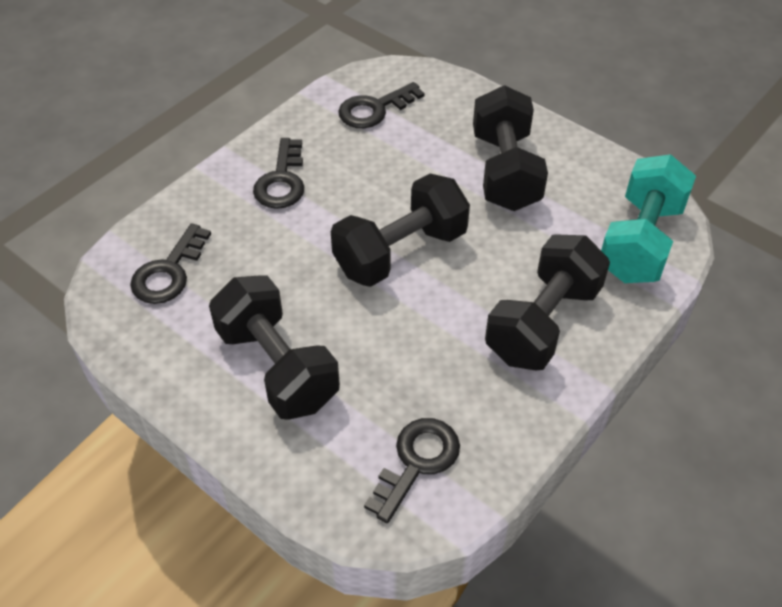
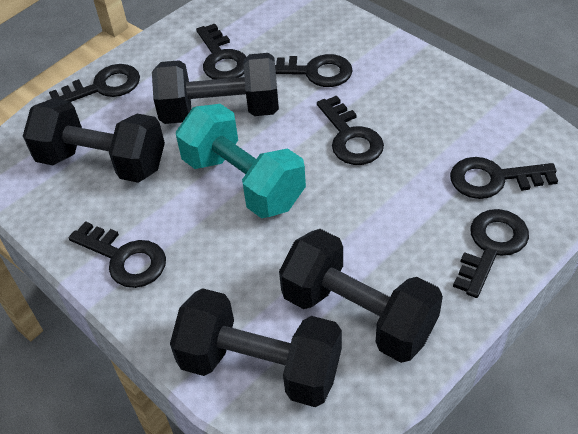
black key: [130,223,211,304] [253,138,305,209] [338,82,425,128] [364,418,460,523] = 4 -> [49,64,140,102] [69,221,166,288] [196,24,246,80] [275,54,353,87] [317,96,384,165] [450,157,558,199] [453,209,529,298] = 7

